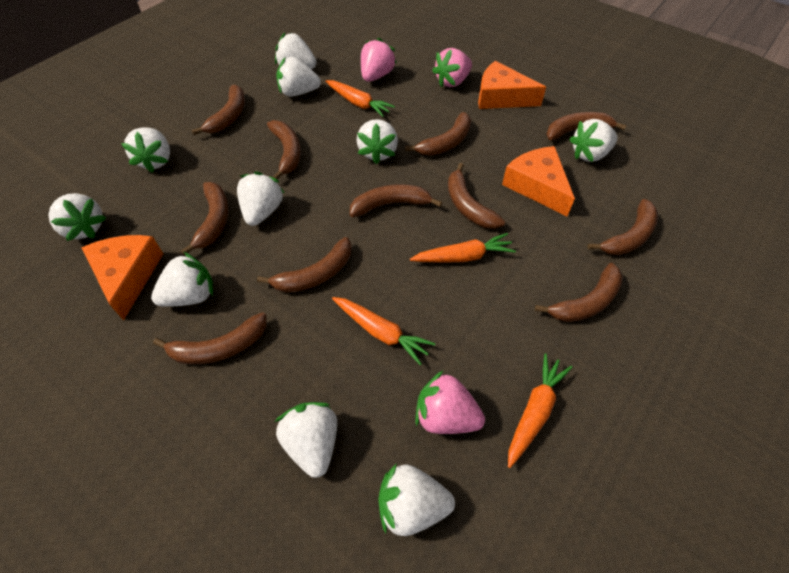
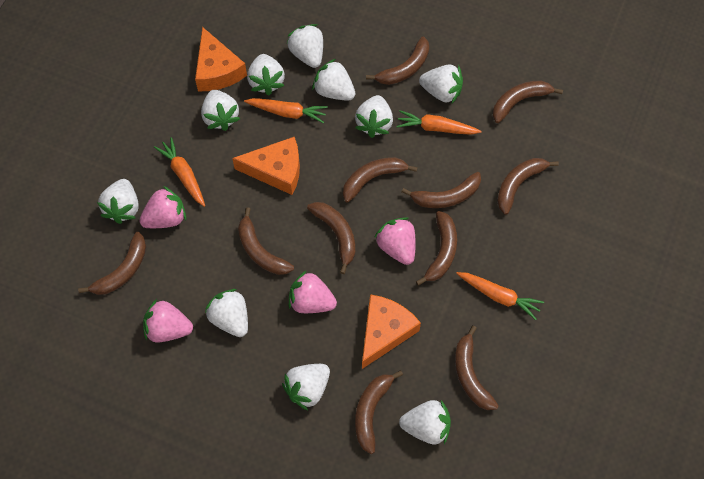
pink strawberry: [361,38,397,82] [415,371,485,434] [432,48,472,87] = 3 -> [139,186,186,228] [143,299,193,342] [289,270,337,313] [374,217,416,265] = 4

